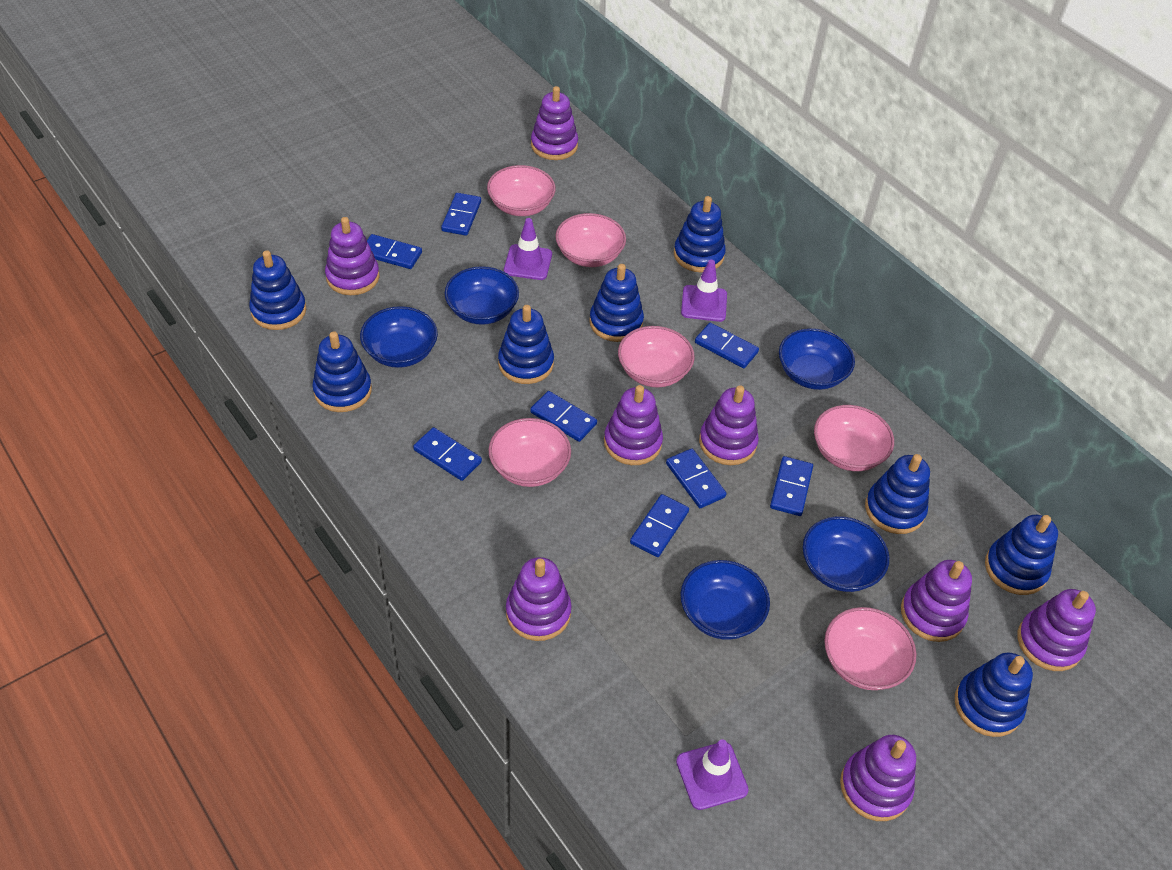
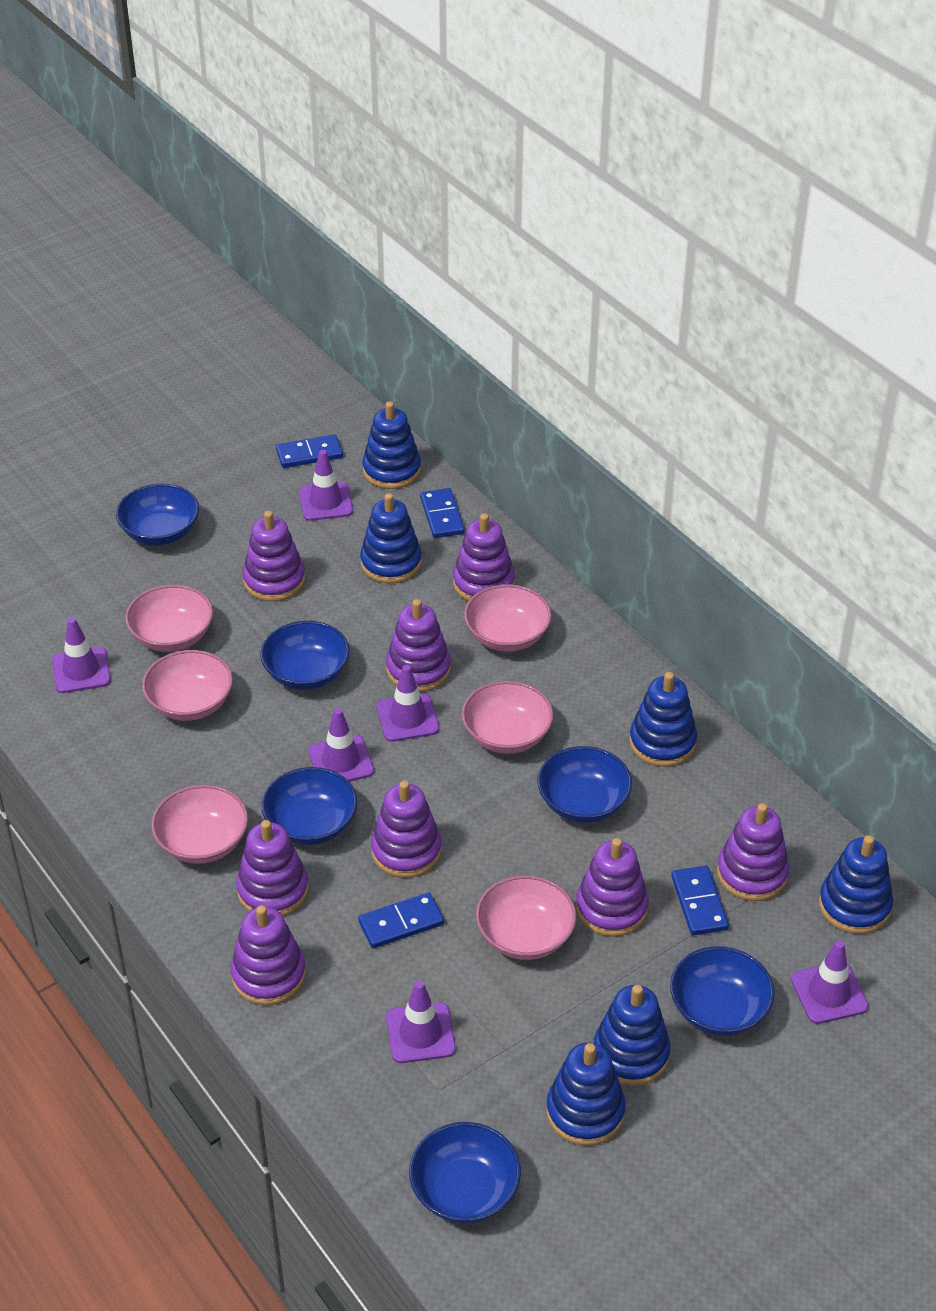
blue bowl: [360,306,438,368] [445,266,519,325] [680,560,770,640] [779,328,855,390] [803,516,889,592] = 5 -> [116,484,199,545] [260,621,350,690] [262,767,357,845] [409,1122,521,1224] [537,746,632,823] [670,946,775,1036] = 6
blue domino: [367,234,422,269] [413,427,482,481] [441,193,481,236] [530,391,597,442] [630,494,689,557] [666,448,727,508] [695,323,759,368] [770,456,813,516] = 8 -> [276,434,343,468] [358,892,444,948] [420,488,465,538] [671,866,729,935] = 4
blue stacking toy: [249,250,306,330] [312,331,372,412] [498,305,554,384] [589,264,644,342] [674,196,726,272] [865,454,930,534] [955,653,1033,737] [985,515,1058,595] = 8 -> [360,493,422,584] [362,402,421,489] [546,1042,626,1146] [594,985,671,1086] [629,672,697,767] [819,835,893,934] = 6
purple traffic cone: [504,218,552,280] [676,739,749,810] [681,260,727,322] = 3 -> [52,617,111,693] [299,450,353,521] [308,708,374,782] [377,665,439,742] [386,981,456,1063] [791,940,869,1024] = 6

